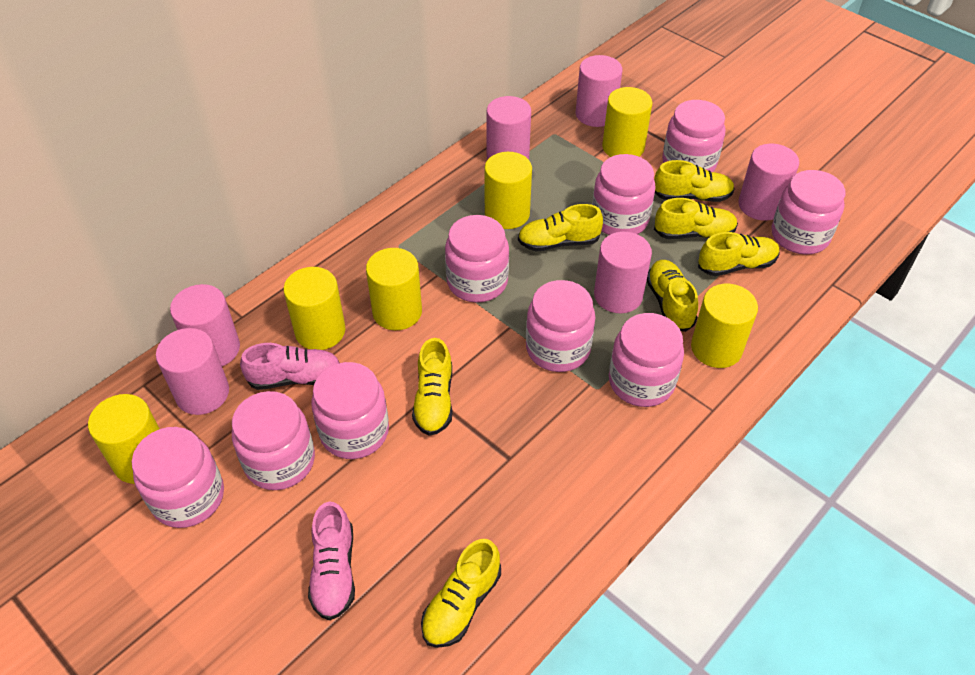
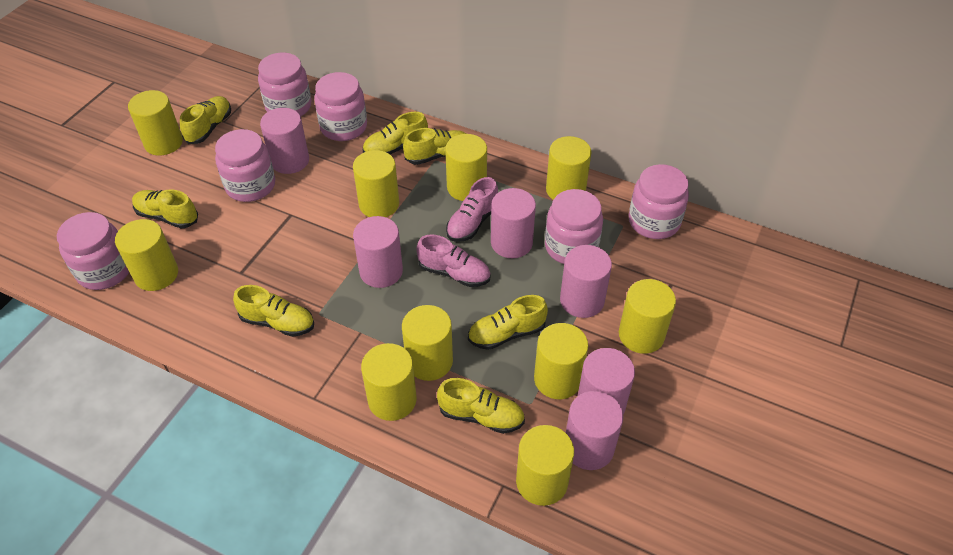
pink jar: [132,427,224,528] [232,391,315,490] [311,362,389,459] [445,215,509,303] [526,280,595,372] [592,154,656,235] [609,313,684,407] [662,100,725,172] [772,170,846,255] = 9 -> [57,212,129,290] [215,129,275,202] [258,53,311,116] [314,72,367,141] [545,189,603,264] [629,164,689,239] = 6
yellow cylinder: [88,394,160,484] [283,267,346,350] [366,248,422,330] [485,152,532,229] [602,87,652,157] [691,284,758,368] = 6 -> [115,219,178,291] [128,90,183,156] [353,150,399,217] [361,343,417,421] [402,305,453,381] [445,134,487,201] [516,425,574,506] [534,323,588,399] [546,136,591,200] [619,279,676,354] = 10

